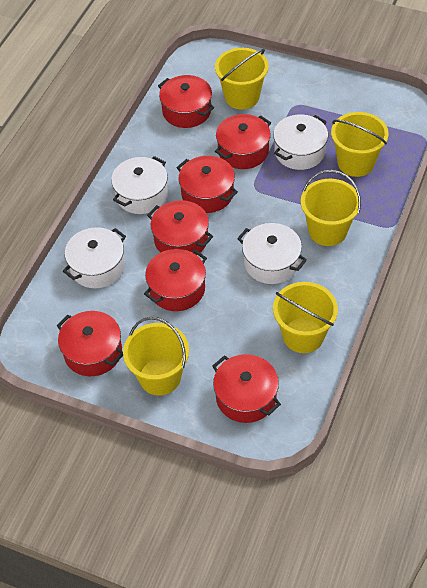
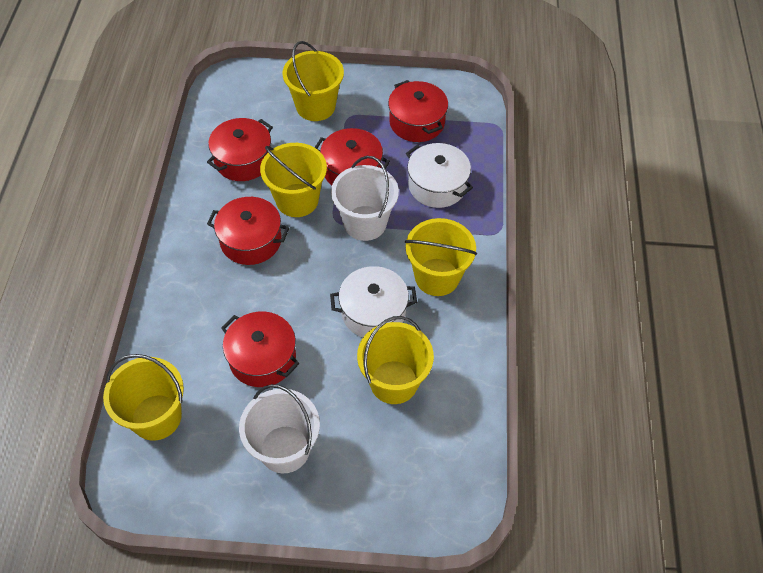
red pot: [57,311,123,376] [144,249,207,311] [147,200,213,255] [158,75,214,128] [176,156,238,213] [212,354,281,423] [215,114,271,169] = 7 -> [207,118,273,181] [207,197,289,265] [221,312,300,387] [314,128,390,186] [388,80,448,142] = 5
white bucket: none = 0 -> [239,384,320,473] [331,156,399,241] = 2
white pot: [63,227,126,288] [111,156,168,214] [237,223,307,284] [273,115,328,170] = 4 -> [330,266,417,337] [406,143,473,208] = 2

